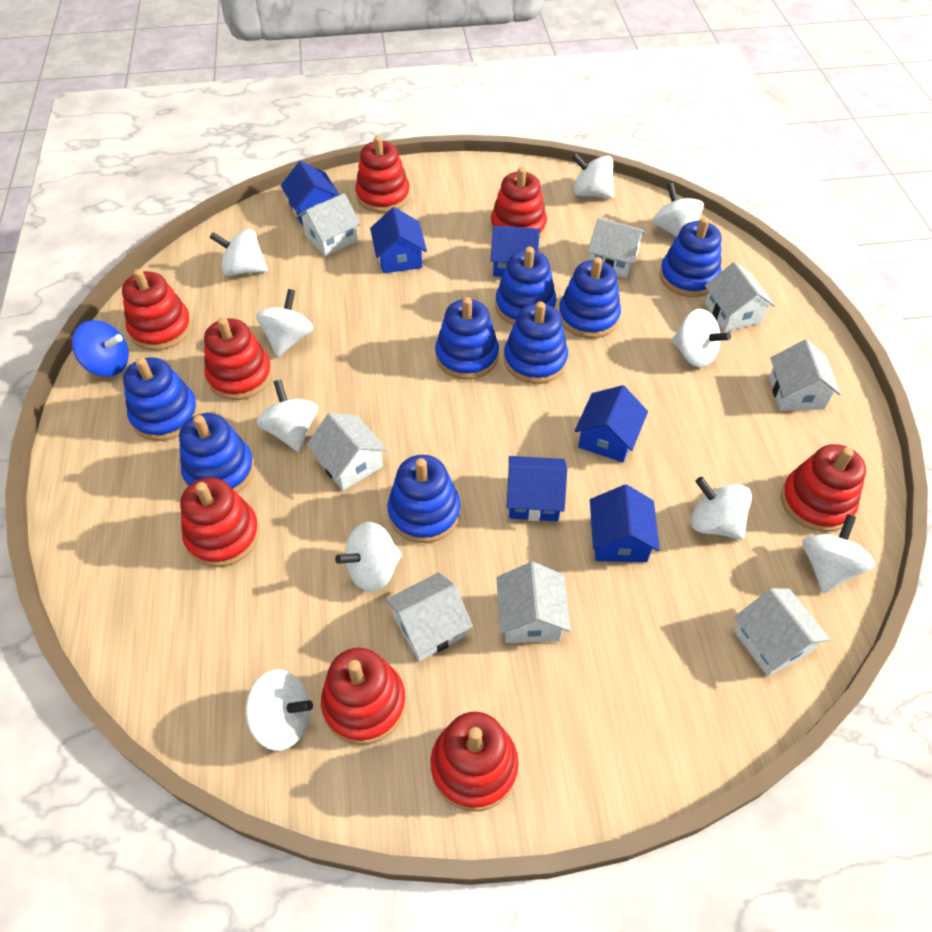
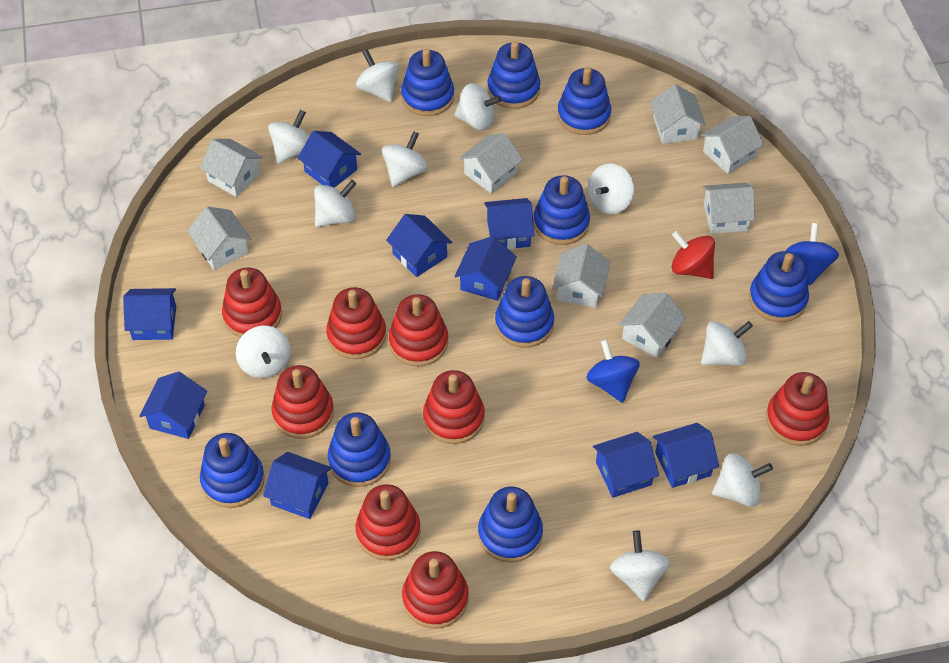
blue house: [281,161,340,225] [370,207,427,273] [490,226,540,277] [506,456,567,521] [575,385,648,463] [590,484,660,562] = 6 -> [123,288,176,340] [139,372,207,439] [263,452,332,519] [298,131,361,188] [386,214,452,277] [455,236,517,301] [484,198,535,250] [593,432,659,498] [653,423,719,488] = 9
blue spinning top: [72,320,129,377] = 1 -> [587,339,640,403] [786,223,839,285] = 2
blue stacking toy: [123,357,199,441] [179,413,255,493] [388,455,461,543] [435,297,499,380] [495,247,557,325] [504,301,568,384] [559,257,621,338] [659,217,721,297] = 8 -> [200,433,265,508] [328,412,391,487] [401,49,454,116] [478,487,543,563] [487,41,540,109] [495,276,554,348] [533,175,590,245] [557,67,611,135] [749,251,809,322] = 9
red spinning top: none = 0 -> [671,231,715,279] = 1

